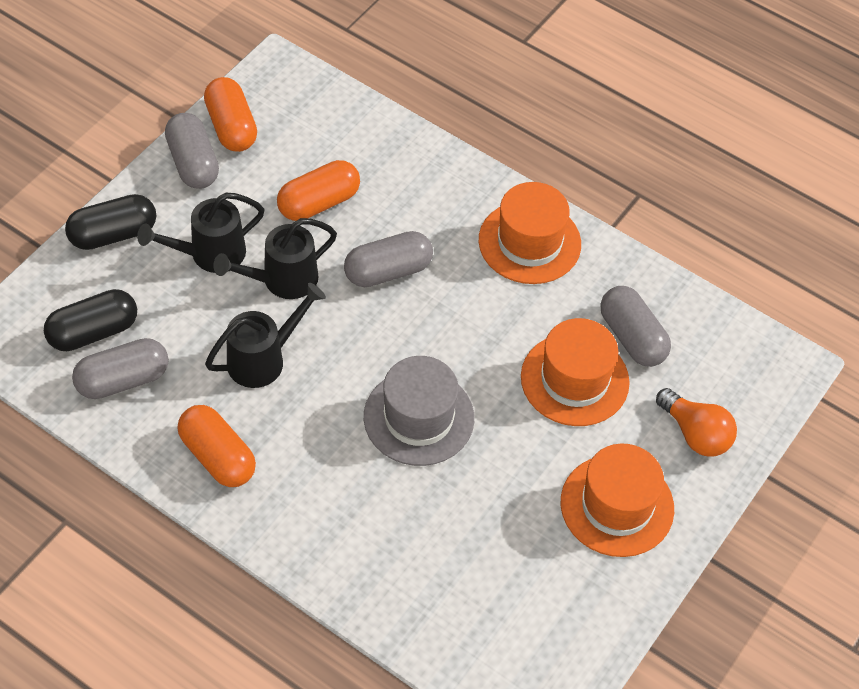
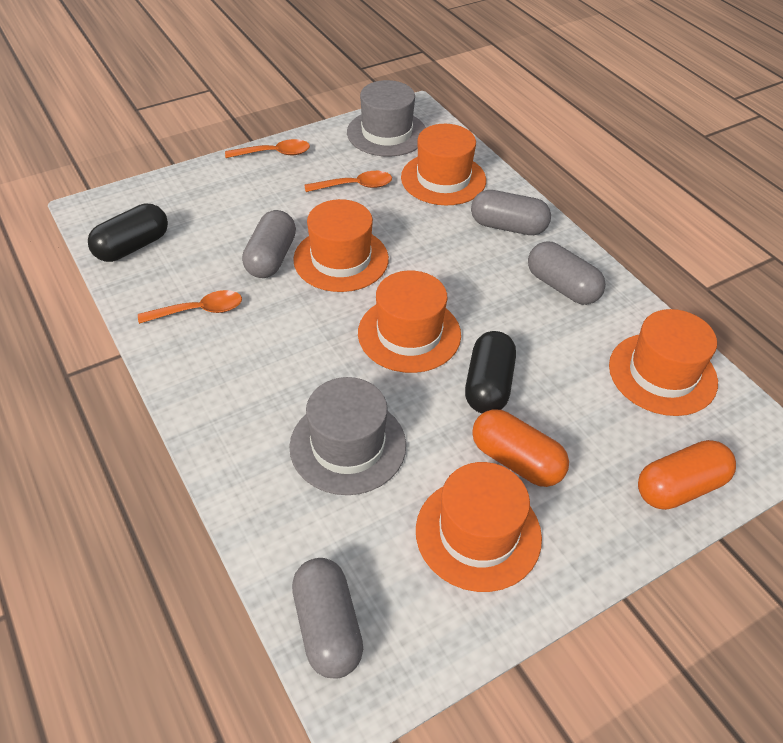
black watering can: [137,193,265,273] [205,283,326,388] [213,218,337,299] = 3 -> none = 0
grey hat: [364,356,474,466] = 1 -> [289,377,406,495] [347,80,426,156] = 2
orange capsule: [178,405,256,487] [204,77,257,152] [277,160,360,221] = 3 -> [472,409,569,487] [638,440,736,510] = 2
orange hat: [479,182,581,284] [521,318,630,426] [561,443,674,557] = 3 -> [293,199,389,292] [358,270,461,373] [401,124,486,205] [416,462,542,592] [609,309,718,416] = 5
orange light bulb: [656,388,737,457] = 1 -> none = 0
orange spoon: none = 0 -> [138,290,242,324] [225,139,310,158] [305,171,392,192] = 3

